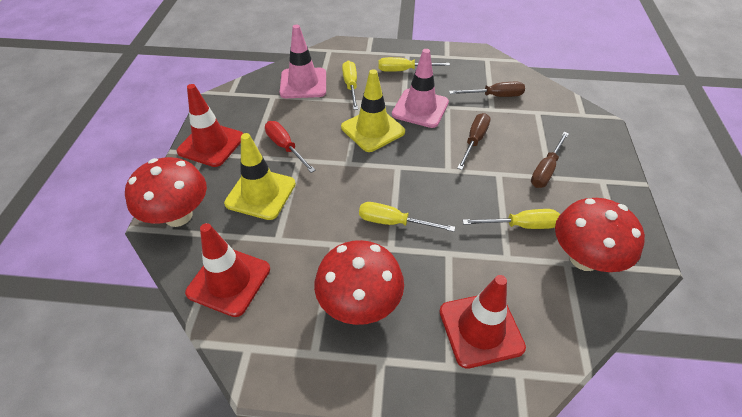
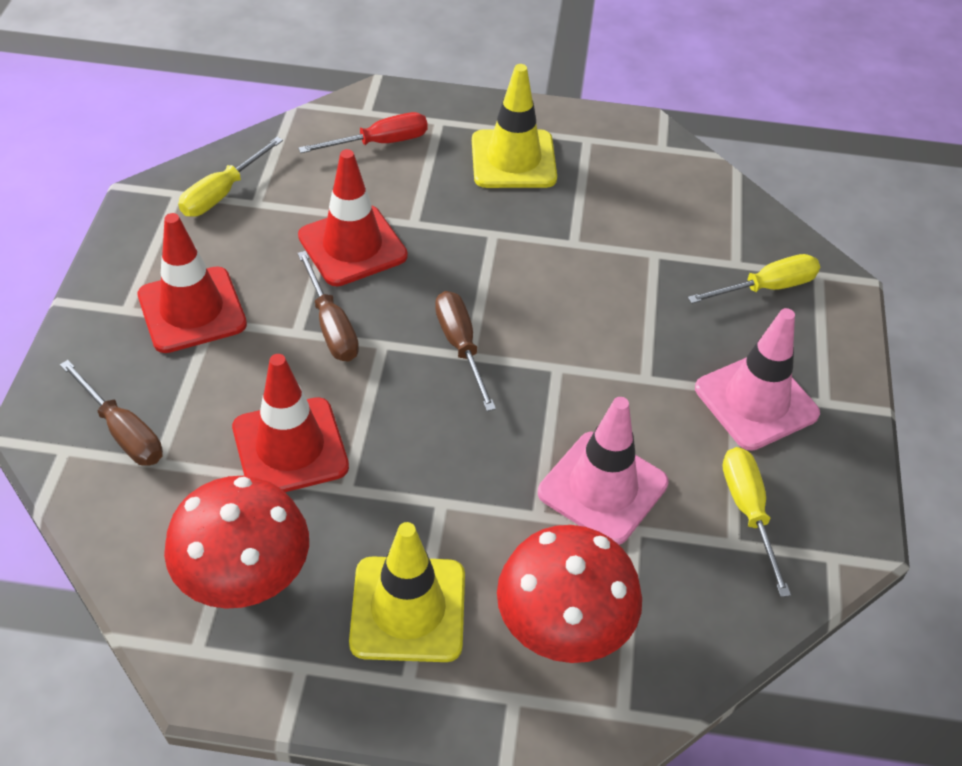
red mushroom: [125,157,207,227] [314,240,404,325] [555,198,645,272] = 3 -> [164,476,309,609] [497,525,642,663] = 2
yellow screwdriver: [342,61,358,110] [359,202,455,232] [378,57,450,72] [463,209,560,229] = 4 -> [178,137,283,217] [688,254,820,304] [722,447,791,597] = 3

